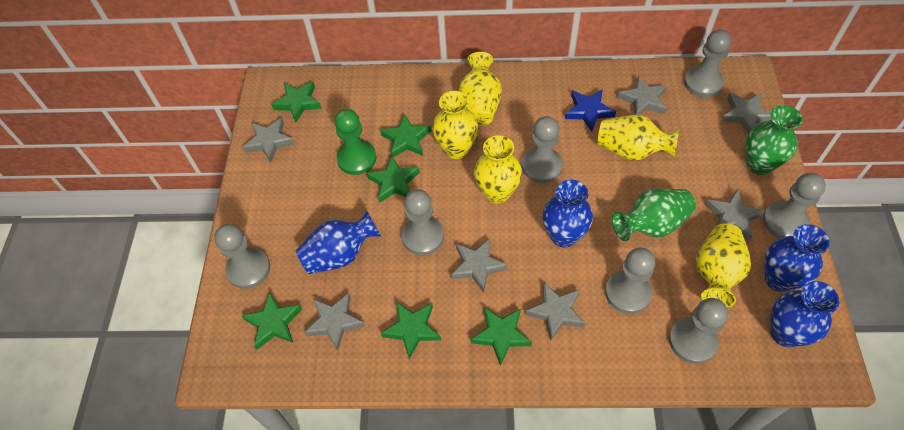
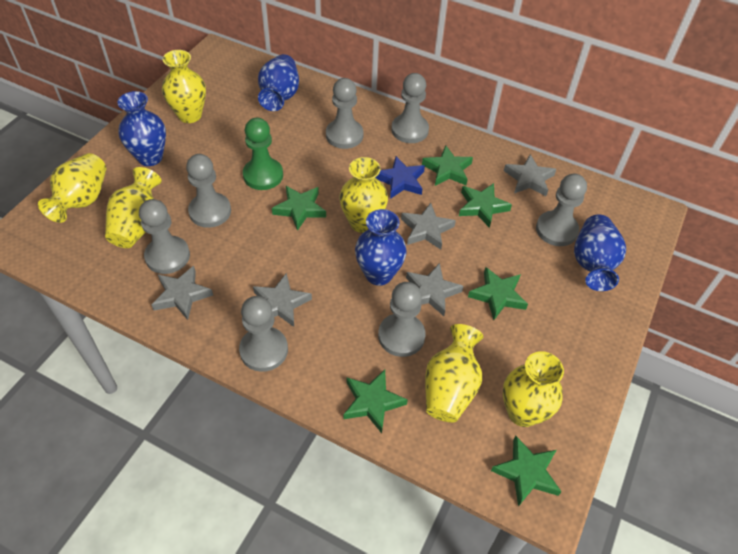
green vase: [612,189,696,241] [746,105,803,175] = 2 -> none = 0
grey star: [242,118,295,163] [304,293,365,351] [451,238,508,293] [525,283,586,340] [618,76,667,115] [705,189,765,241] [721,93,771,134] = 7 -> [152,266,213,320] [253,273,312,327] [401,203,456,250] [406,263,463,316] [504,154,556,196] = 5
yellow vase: [432,91,478,159] [459,52,502,126] [474,135,522,204] [598,115,679,160] [696,223,751,307] = 5 -> [38,153,106,223] [105,167,162,248] [162,50,206,123] [339,157,388,233] [425,324,483,423] [503,351,564,427] = 6

